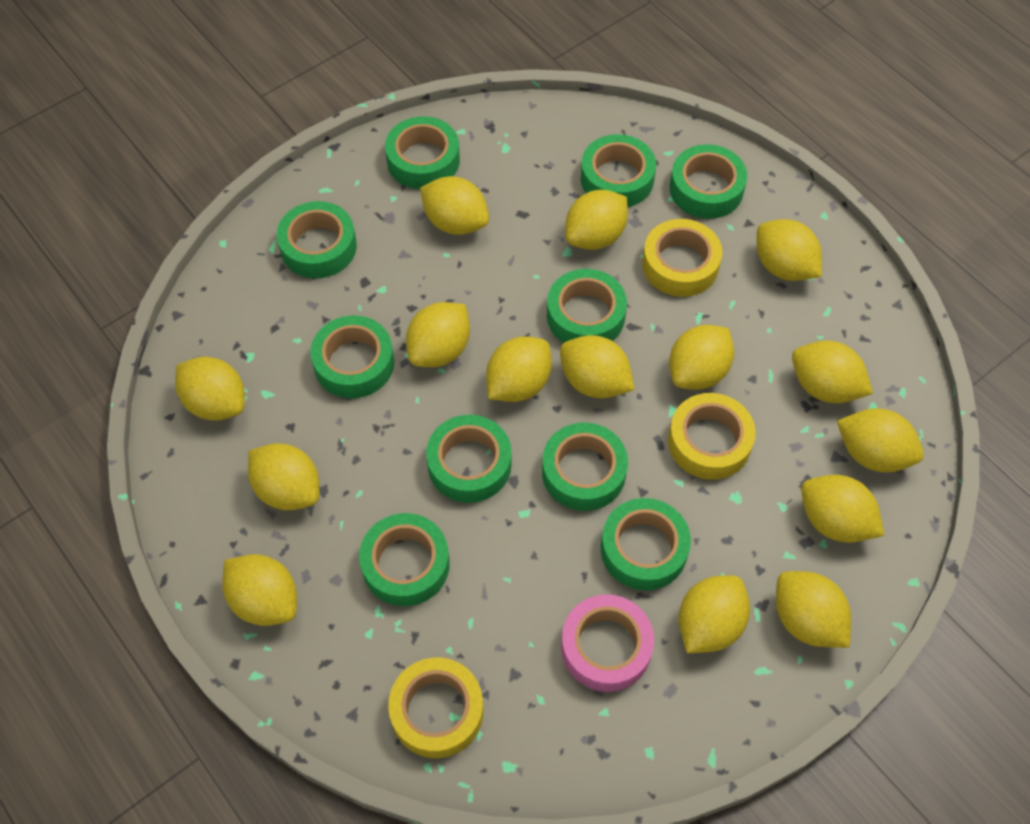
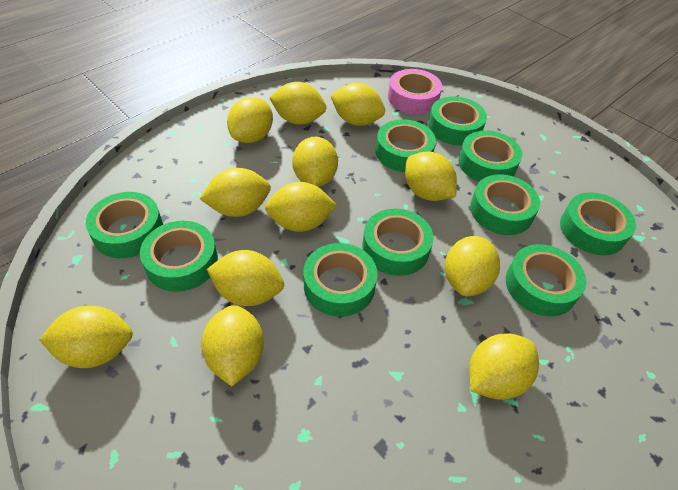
yellow lemon: [175,357,245,421] [223,554,297,626] [248,443,320,510] [406,302,470,367] [420,176,489,235] [486,336,552,402] [560,335,635,398] [565,190,628,250] [669,325,734,390] [679,575,750,653] [757,219,822,281] [776,571,851,648] [792,341,873,403] [801,475,884,543] [837,408,924,472] = 15 -> [39,306,133,368] [200,168,271,217] [201,305,264,386] [207,250,284,306] [227,97,273,143] [265,182,337,232] [269,82,326,125] [292,137,338,187] [331,83,385,126] [405,152,457,201] [445,236,500,296] [469,333,539,400] = 12
yellow tape: [388,657,483,758] [642,219,722,297] [668,393,756,480] = 3 -> none = 0

